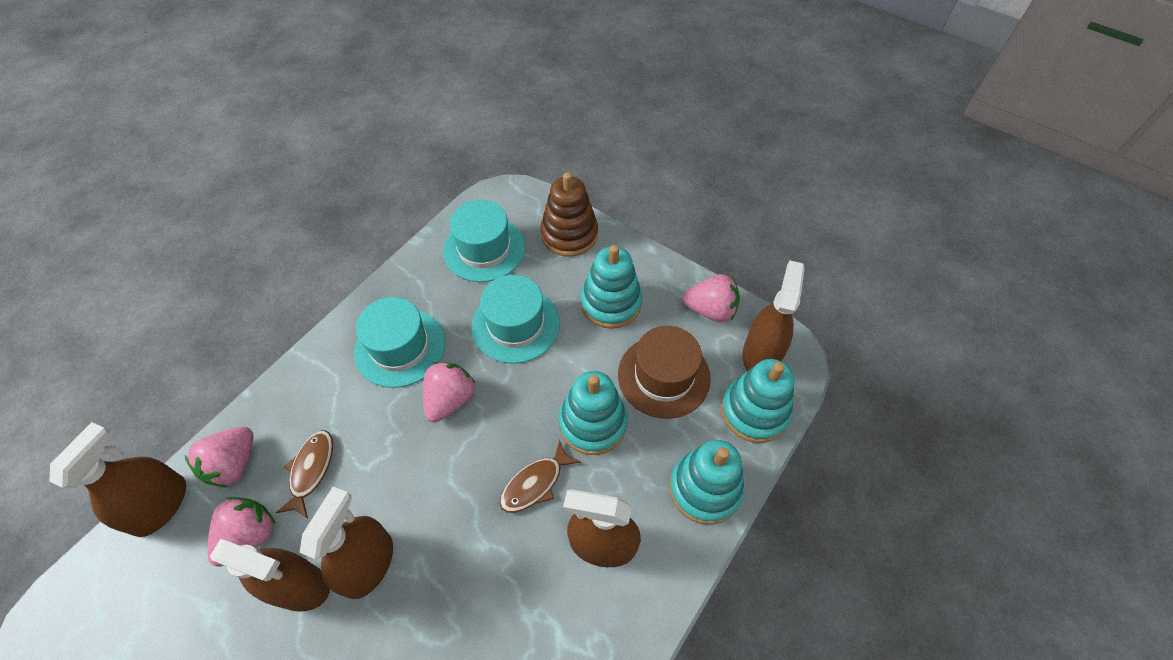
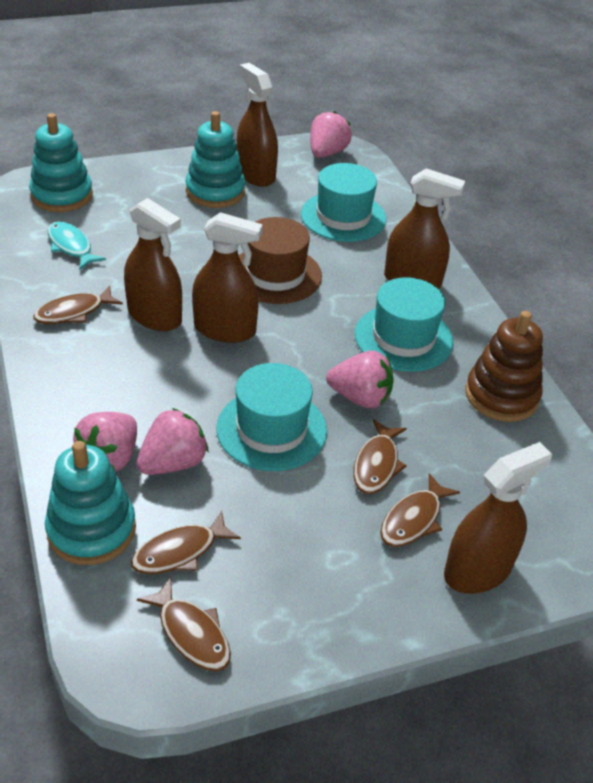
brown fish: [276,430,333,518] [500,440,581,513] = 2 -> [33,286,123,324] [131,511,241,574] [137,577,231,671] [353,419,407,494] [380,473,460,547] = 5
turquoise fish: none = 0 -> [48,222,106,270] = 1
turquoise stacking toy: [558,371,628,455] [581,245,642,329] [669,440,744,525] [721,359,795,443] = 4 -> [29,113,93,212] [45,441,136,565] [186,111,246,208] = 3

